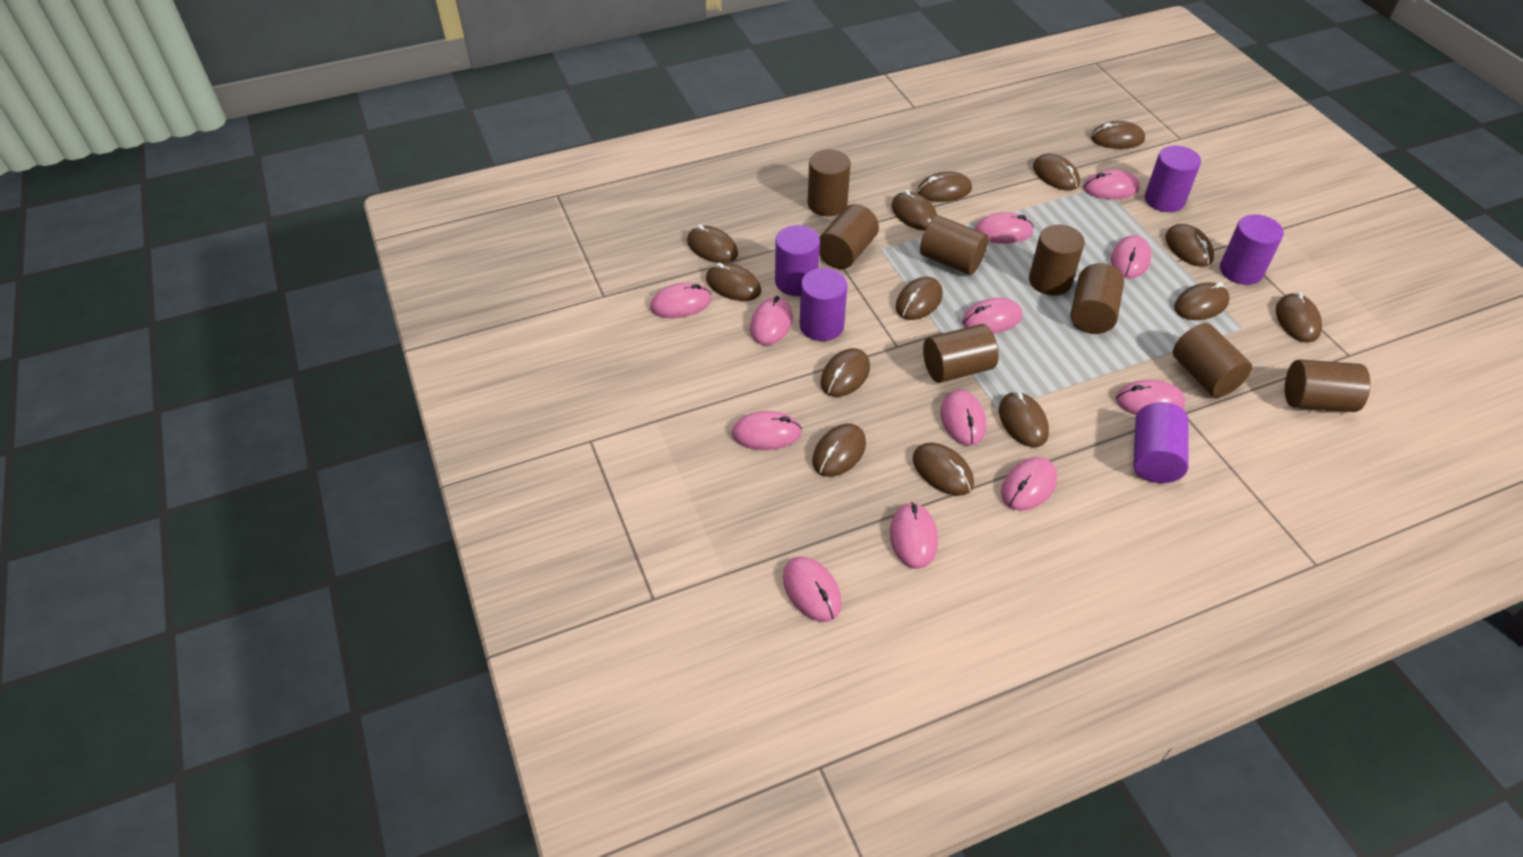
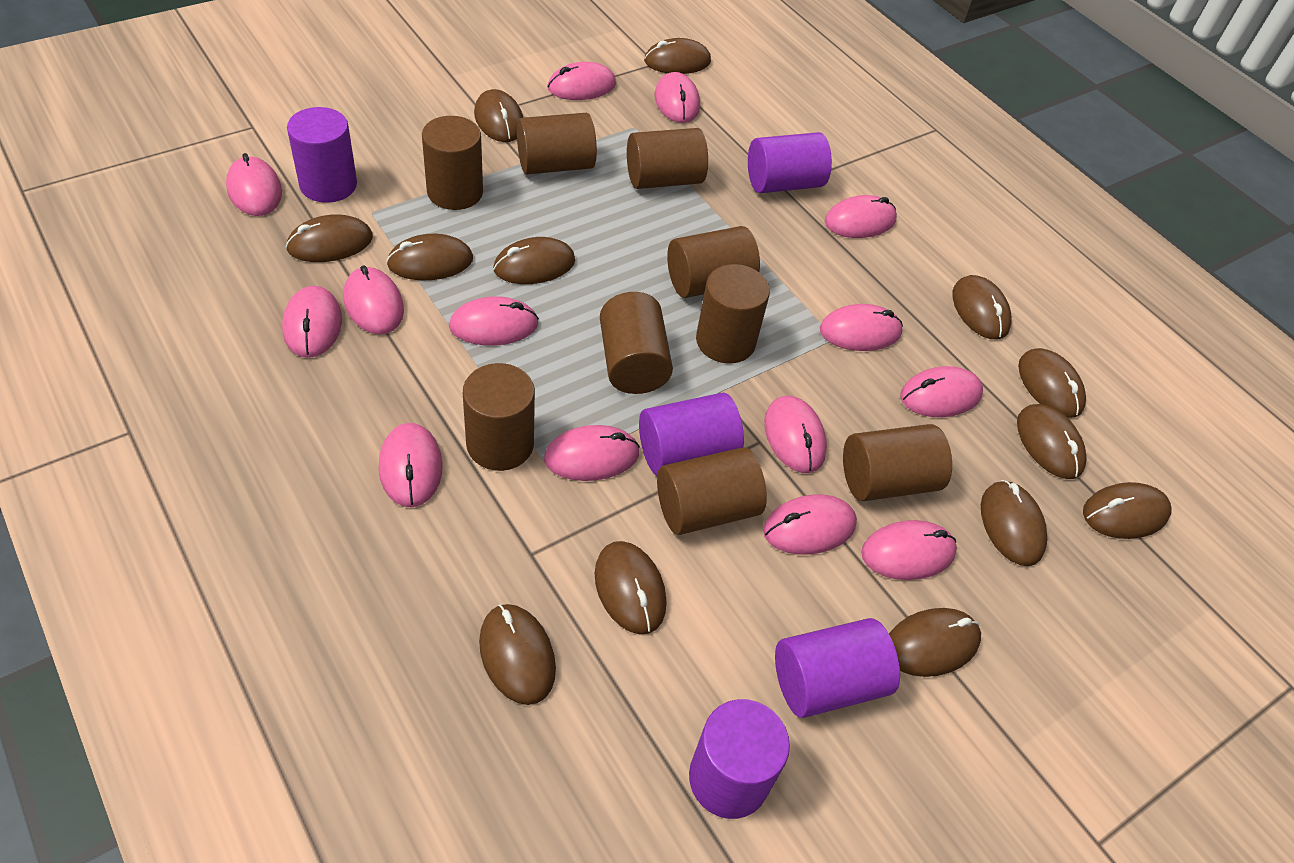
brown cylinder: [807,149,851,216] [819,204,879,269] [920,215,989,275] [923,324,999,383] [1029,225,1085,295] [1070,263,1124,334] [1173,323,1252,397] [1285,359,1370,412] = 8 -> [422,116,483,210] [463,363,535,471] [517,113,597,174] [600,292,673,394] [627,128,708,189] [657,447,767,535] [667,226,760,298] [696,264,770,364] [843,424,952,501] = 9
brown mouse: [687,225,738,263] [706,263,761,301] [812,424,866,477] [820,348,870,397] [892,190,937,231] [896,277,943,320] [913,442,974,496] [917,172,972,202] [999,392,1049,447] [1033,154,1080,190] [1091,121,1145,149] [1165,224,1214,267] [1174,282,1230,320] [1276,292,1322,343] = 14 -> [286,214,373,262] [386,234,473,280] [474,89,523,142] [479,604,556,705] [493,237,575,284] [595,541,667,634] [644,38,711,74] [889,608,981,677] [952,275,1012,339] [981,480,1047,566] [1017,404,1087,479] [1018,348,1086,418] [1083,482,1171,539] = 13
pink mouse: [650,283,712,318] [732,411,802,450] [750,296,793,345] [783,557,842,622] [890,502,938,569] [941,390,986,446] [962,298,1022,334] [975,212,1034,244] [1001,457,1057,511] [1083,170,1140,199] [1111,235,1152,279] [1116,380,1185,415] = 12 -> [226,153,282,216] [282,286,342,358] [343,265,404,334] [379,423,443,507] [449,296,539,346] [544,425,640,481] [547,62,616,100] [655,72,700,123] [763,495,857,555] [764,396,827,473] [820,304,903,351] [825,195,897,238] [861,520,957,580] [900,366,983,417] = 14

